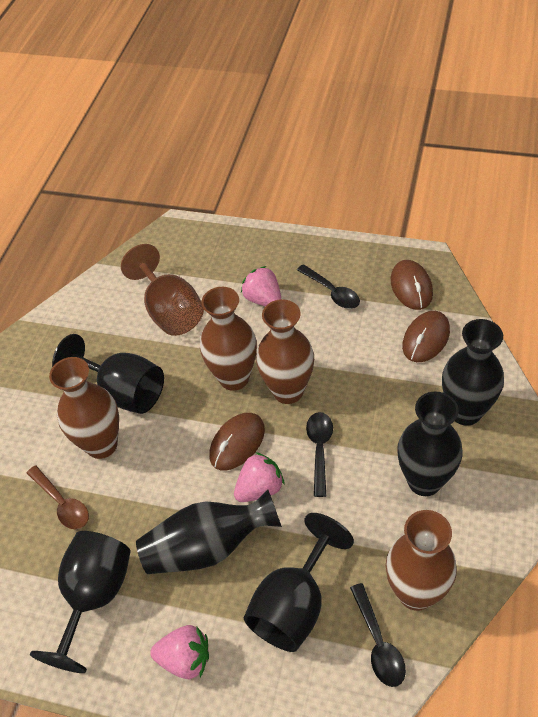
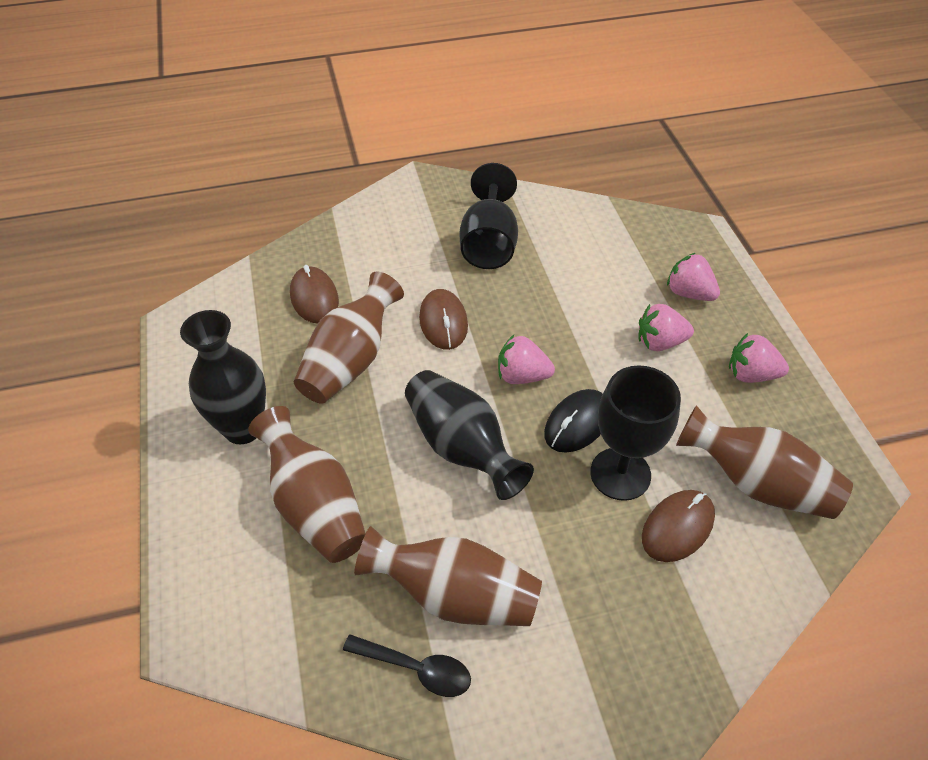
black goblet: [30,531,130,673] [52,334,164,414] [244,513,354,652] = 3 -> [460,163,518,269] [590,365,681,501] = 2
black mouse: none = 0 -> [544,389,603,453] = 1
black spoon: [297,264,360,309] [306,412,333,497] [350,583,406,687] = 3 -> [343,634,471,697] = 1
black vase: [136,490,282,574] [397,391,462,496] [442,319,504,426] = 3 -> [180,310,266,444] [405,370,534,500] = 2
brown goblet: [121,244,204,336] = 1 -> none = 0
brown spoon: [27,466,89,529] = 1 -> none = 0
pink strawberry: [150,625,209,679] [234,452,285,502] [241,266,281,306] = 3 -> [498,335,555,384] [638,304,694,351] [667,253,720,301] [729,333,789,383] = 4

